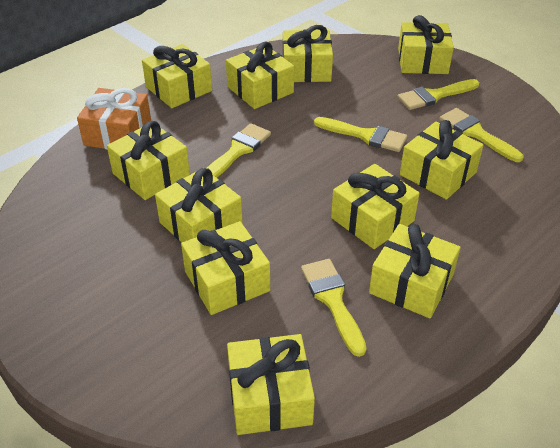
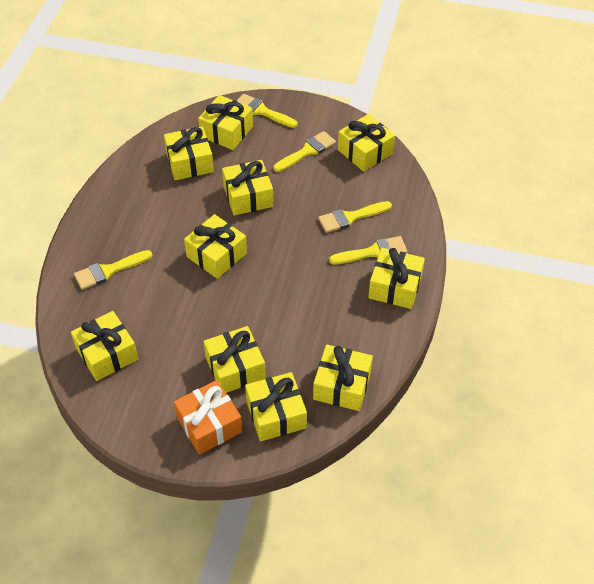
yellow gift: [107,121,190,200] [142,44,212,108] [155,168,243,242] [181,221,270,315] [226,42,294,109] [227,334,315,435] [283,25,333,82] [331,164,420,249] [369,224,461,318] [398,15,454,74] [400,120,484,200] = 11 -> [71,311,138,381] [164,127,214,180] [184,214,247,279] [198,95,253,150] [204,326,266,393] [222,160,274,216] [245,372,307,442] [313,345,373,411] [338,114,395,172] [368,248,425,309] = 10

